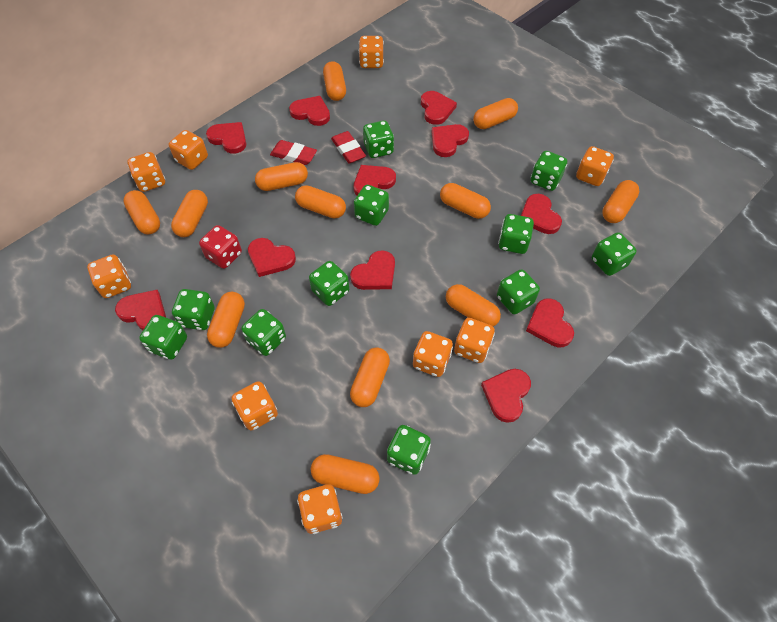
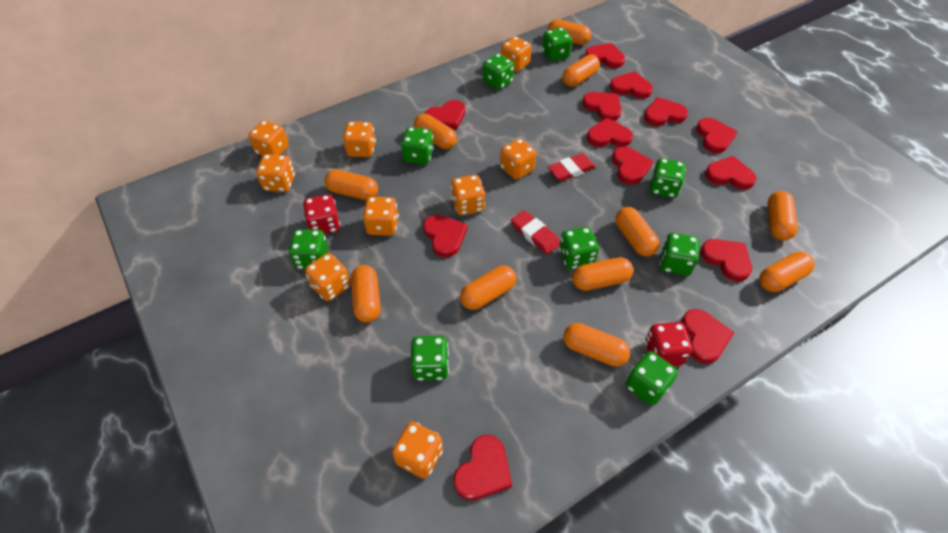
green dice: [139,315,187,360] [172,289,215,330] [241,309,286,356] [309,261,349,306] [354,185,389,226] [363,121,394,158] [387,425,431,475] [497,269,540,314] [498,214,534,254] [531,151,567,191] [592,232,637,276] = 11 -> [289,229,328,269] [401,127,434,164] [410,336,449,381] [483,54,514,90] [542,28,572,61] [559,227,599,270] [626,351,678,406] [650,158,686,198] [660,233,699,276] = 9
orange capsule: [123,190,160,234] [171,190,208,237] [207,292,245,348] [255,162,308,191] [295,185,346,219] [311,454,380,494] [323,61,346,101] [350,347,390,407] [440,183,491,219] [446,284,501,327] [473,98,518,129] [602,180,639,223] = 12 -> [325,170,378,200] [351,265,381,323] [414,114,457,149] [460,265,516,310] [548,19,591,45] [562,54,600,87] [563,323,630,367] [572,257,633,291] [615,207,660,256] [759,252,815,292] [767,191,798,241] = 11
red dice: [199,225,242,269] = 1 -> [303,194,340,234] [645,322,693,366] = 2
red heart: [115,290,166,330] [206,122,247,154] [248,238,296,277] [289,96,330,126] [350,250,395,290] [354,165,396,195] [421,91,457,125] [432,124,469,157] [481,369,531,423] [521,194,562,234] [526,298,574,348] = 11 -> [423,215,467,258] [424,100,465,129] [454,435,512,500] [582,92,622,121] [585,43,625,68] [587,118,633,147] [610,71,653,99] [612,147,654,184] [644,97,688,126] [681,309,734,364] [696,118,738,153] [700,239,752,282] [705,156,757,190] = 13

